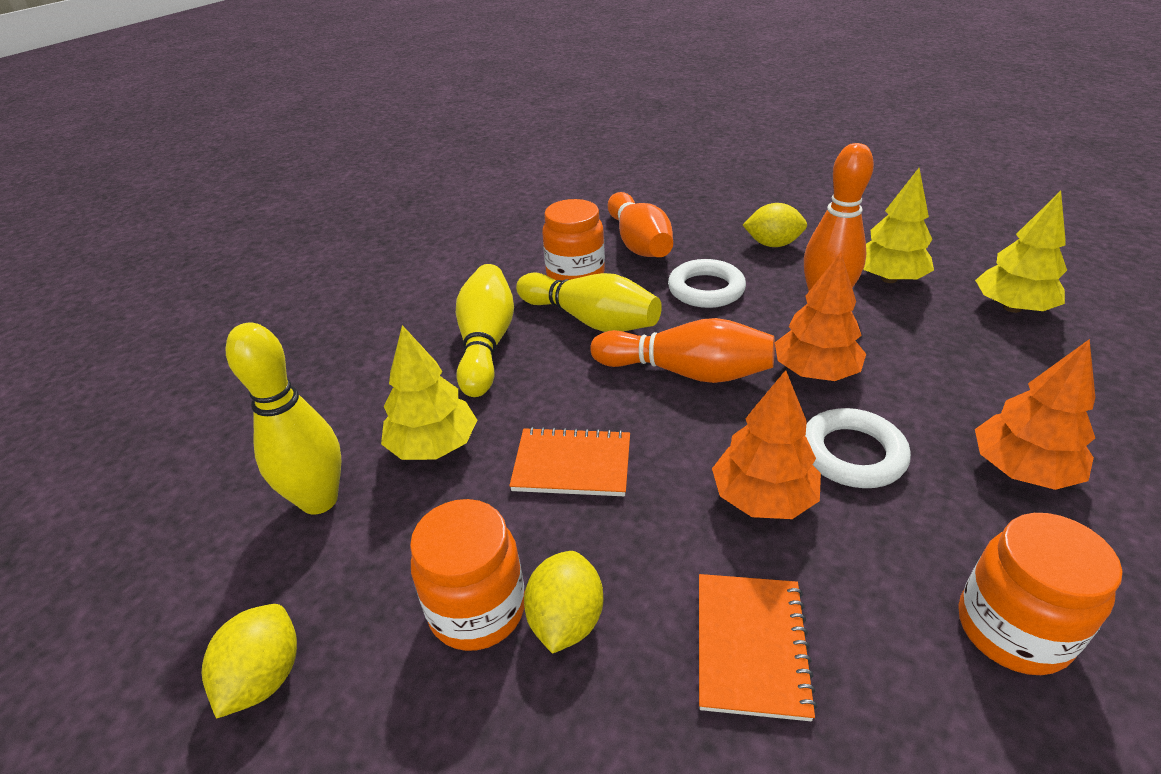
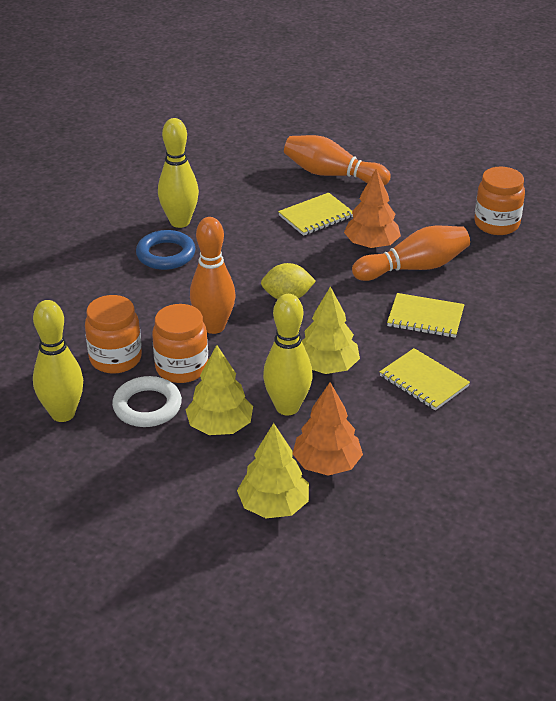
blue ring: none = 0 -> [136,230,195,270] = 1
orange notebook: [509,427,630,496] [699,574,818,721] = 2 -> none = 0
orange tree: [712,370,821,519] [775,252,866,381] [975,339,1095,490] = 3 -> [292,382,363,476] [344,169,401,248] = 2
white ring: [668,259,746,308] [805,408,911,488] = 2 -> [112,376,182,427] = 1
yellow lemon: [202,604,297,719] [524,551,603,654] [743,203,807,247] = 3 -> [261,263,316,299] = 1
yellow notebook: none = 0 -> [278,193,353,236] [380,348,470,410] [387,293,465,338] = 3

